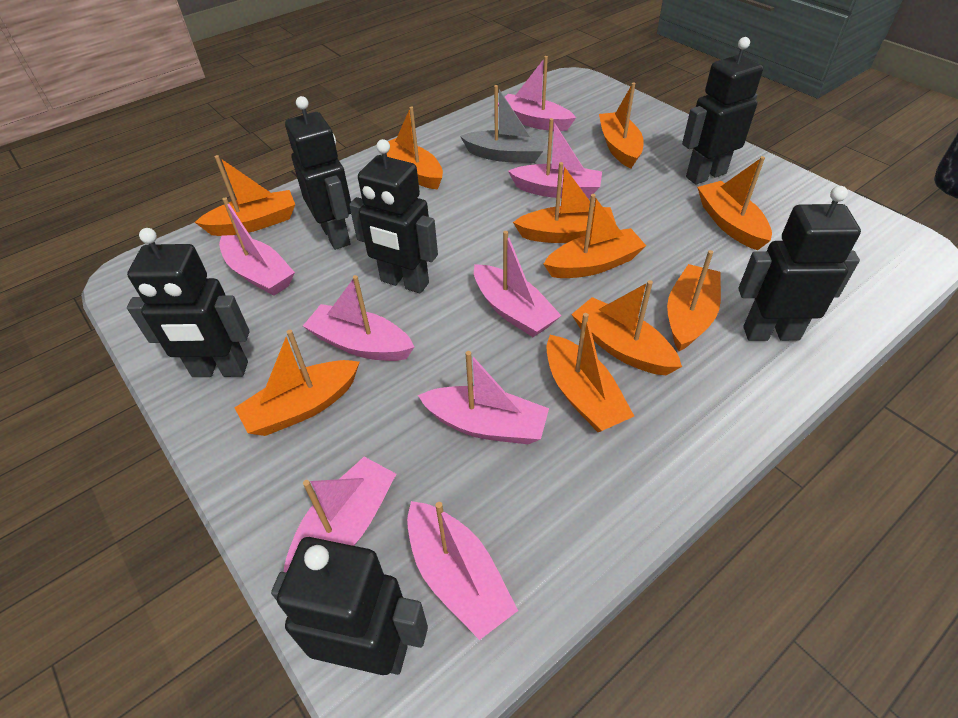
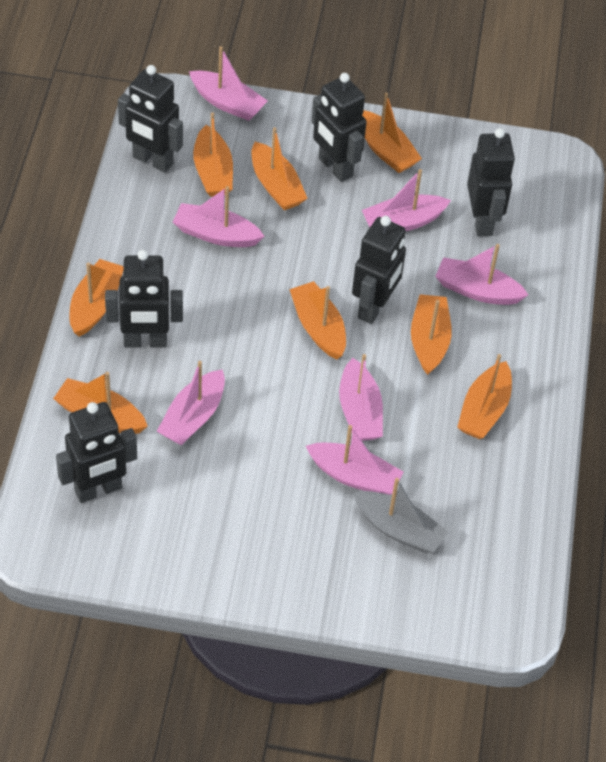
orange boat: [195,155,295,236] [235,330,360,436] [387,106,443,189] [513,162,616,243] [544,194,646,278] [547,313,634,432] [571,280,682,375] [599,82,644,169] [667,250,721,351] [697,156,772,250] = 10 -> [53,372,148,434] [69,259,124,337] [193,112,233,197] [251,127,308,210] [289,281,346,360] [362,92,422,173] [411,294,452,375] [457,354,512,439] = 8
pink boat: [219,197,295,296] [284,457,396,573] [303,275,414,361] [407,501,518,640] [418,351,549,444] [474,231,562,337] [498,56,576,131] [508,118,602,199] = 8 -> [157,361,225,445] [173,186,264,247] [189,46,267,121] [306,425,404,495] [339,354,383,441] [362,169,451,231] [435,244,528,305] = 7

